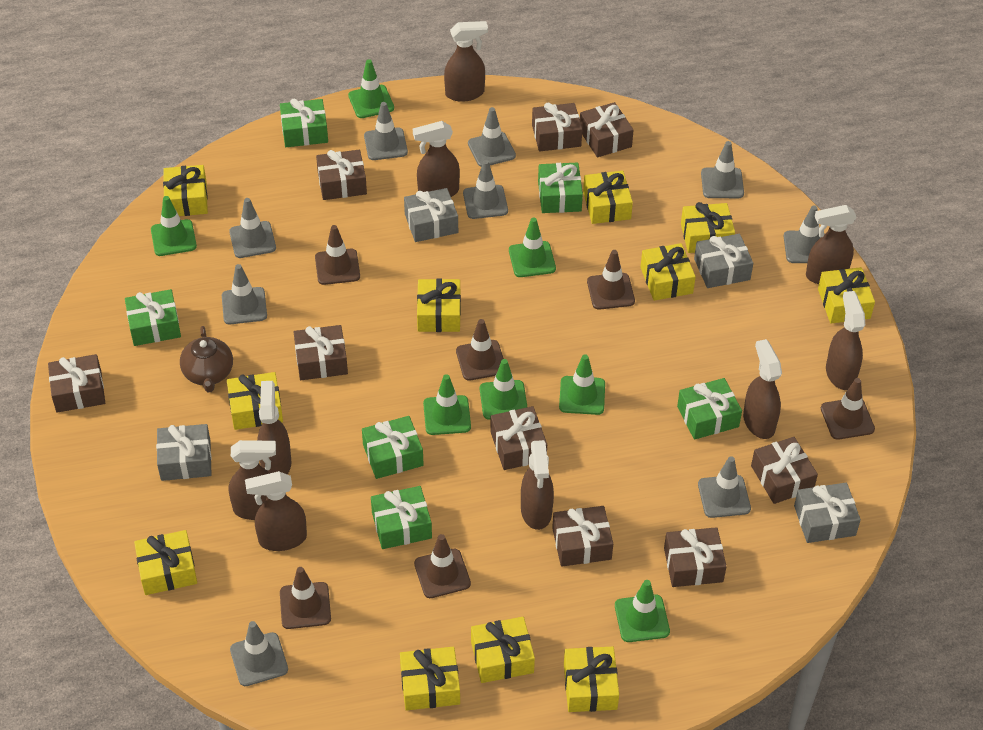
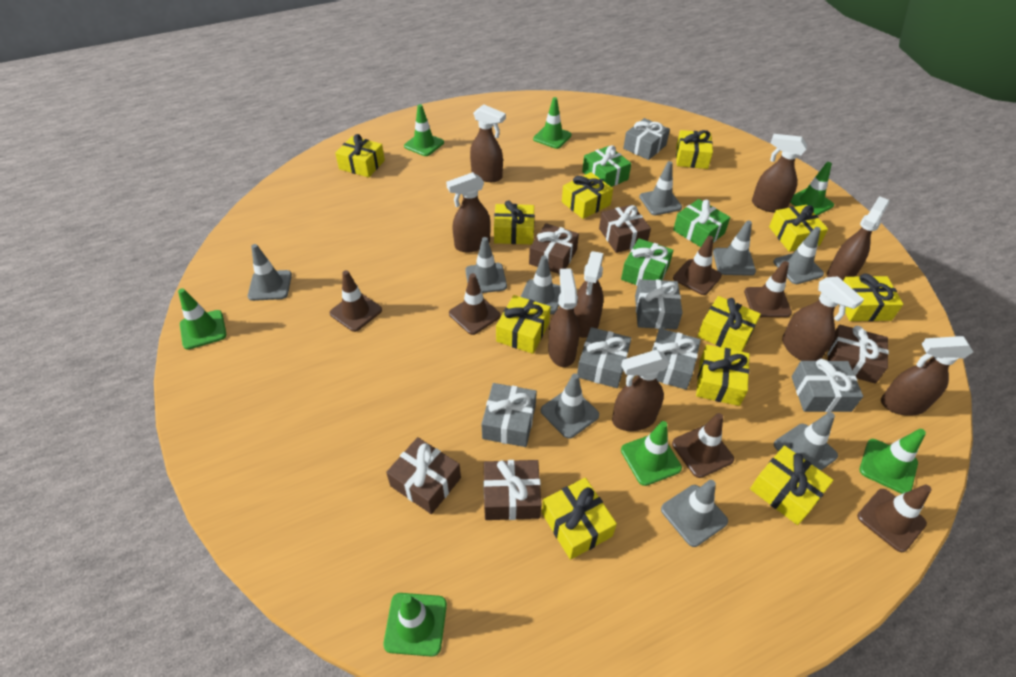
brown gift: [48,354,105,413] [294,325,348,380] [316,150,367,200] [490,406,547,470] [532,103,582,152] [552,506,613,567] [580,102,634,157] [664,527,727,587] [751,437,818,504] = 9 -> [386,437,461,514] [483,460,542,520] [529,223,579,274] [599,204,651,253] [827,325,889,384] = 5
brown teapot: [180,326,233,393] = 1 -> none = 0
green gift: [125,289,181,346] [280,99,328,147] [362,416,424,479] [371,486,432,549] [538,163,583,213] [677,378,742,440] = 6 -> [582,145,631,187] [621,238,674,286] [673,199,730,247] = 3
grey gift: [156,424,212,481] [404,188,458,242] [694,234,753,288] [794,483,861,543] = 4 -> [481,383,537,447] [577,327,631,388] [623,118,670,160] [635,279,682,330] [652,328,701,390] [791,359,863,412] = 6

